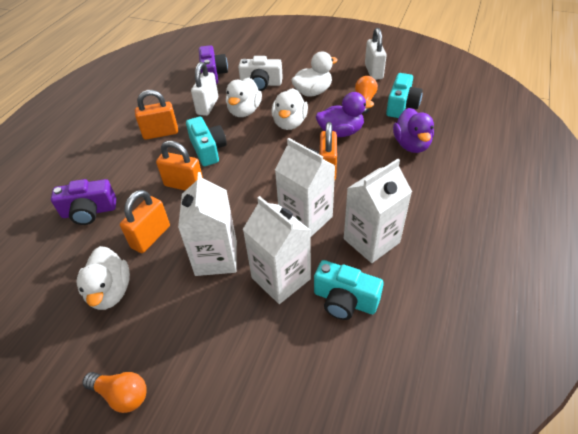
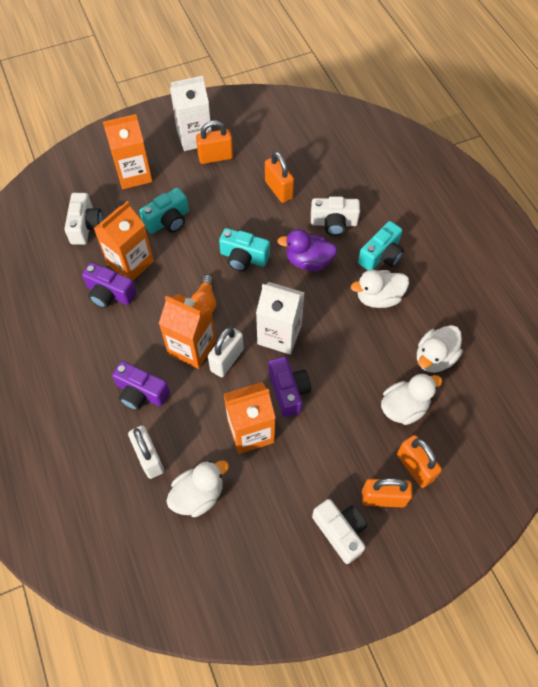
orange carton: none = 0 -> [94,201,154,280] [103,114,153,189] [159,294,216,369] [224,382,275,454] = 4
orange light bulb: [82,372,147,413] [355,76,378,114] = 2 -> [191,275,216,312] = 1
purple camera: [51,179,116,225] [199,45,228,84] = 2 -> [82,262,137,308] [112,361,170,411] [268,357,311,417] = 3
purple duck: [316,92,374,137] [393,108,434,153] = 2 -> [277,229,337,271] = 1
white camera: [238,56,283,91] = 1 -> [64,193,103,245] [311,196,360,236] [312,499,367,564] = 3
white carton: [178,172,237,276] [243,196,311,304] [275,138,335,237] [344,159,412,263] = 4 -> [170,76,212,151] [256,282,305,354] = 2

